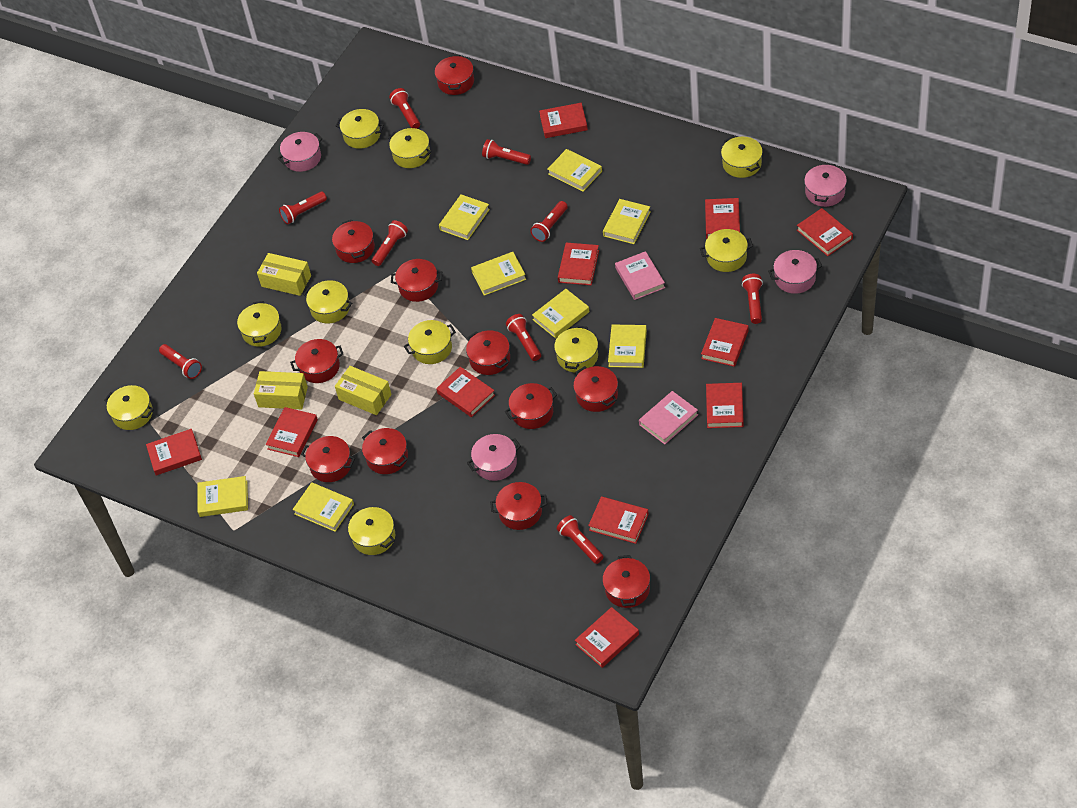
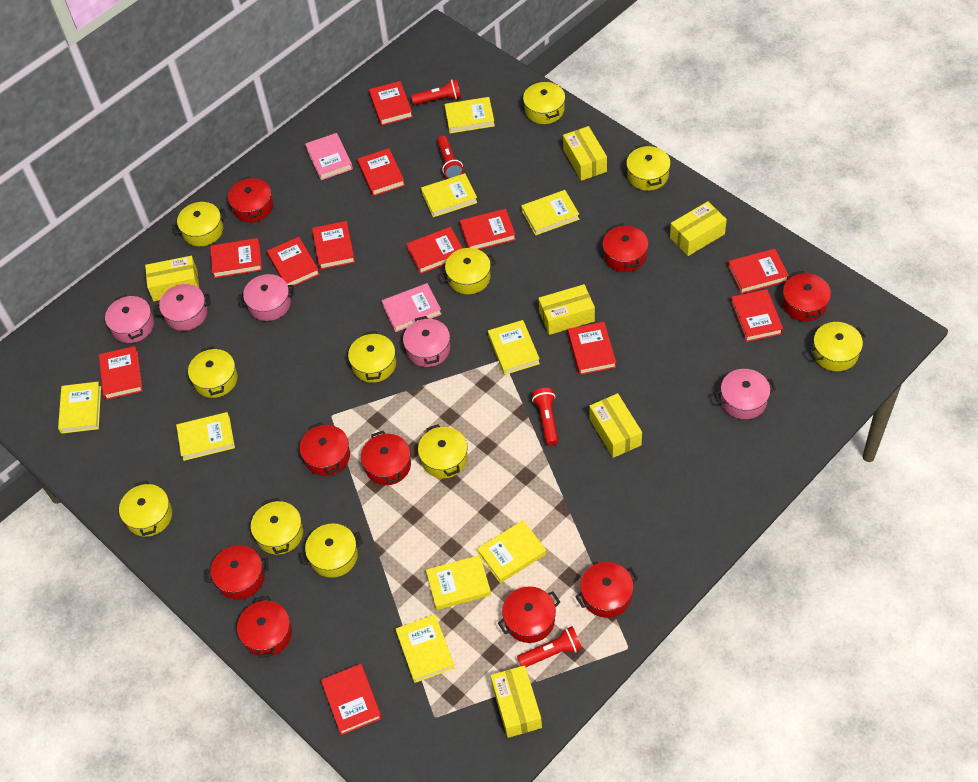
pink pot: [277,132,323,172] [467,434,521,481] [768,250,822,294] [804,163,847,207] = 4 -> [105,294,154,343] [154,284,211,331] [238,274,295,321] [403,316,450,367] [715,369,776,419] = 5
red book: [146,429,202,475] [266,407,318,457] [436,367,495,417] [539,103,588,138] [558,243,599,285] [575,607,639,668] [588,496,649,544] [701,318,749,367] [705,198,740,239] [706,383,744,428] [797,208,853,256] = 11 -> [99,346,143,400] [210,238,262,278] [267,237,320,288] [312,221,355,270] [321,664,382,735] [357,148,405,196] [369,81,413,126] [406,227,463,274] [460,209,516,250] [568,322,616,375] [728,249,789,294] [731,289,783,342] = 12
red flashlight: [159,344,202,379] [279,192,327,224] [372,220,408,266] [389,88,420,129] [482,139,531,165] [506,314,541,361] [530,201,568,242] [557,515,604,564] [742,274,763,324] = 9 -> [411,79,461,105] [437,136,463,179] [517,626,582,667] [532,388,558,446] = 4
red pot: [290,339,343,383] [301,436,355,482] [332,220,375,263] [362,428,408,474] [391,259,442,302] [435,55,474,95] [466,330,510,375] [490,482,547,530] [504,383,557,429] [573,366,618,412] [602,555,650,608] = 11 -> [205,545,269,600] [228,177,273,222] [237,596,292,658] [300,422,350,476] [361,431,411,485] [498,586,560,643] [576,562,638,618] [603,223,648,272] [782,271,831,322] = 9
yellow book: [197,476,248,517] [292,482,354,532] [439,194,490,240] [471,252,526,296] [532,289,590,338] [547,149,602,192] [603,199,651,244] [608,325,647,368] = 8 -> [58,382,101,434] [176,412,235,461] [396,614,455,683] [421,173,478,217] [426,555,491,610] [445,97,495,133] [477,520,546,583] [488,320,540,375] [521,190,579,235] = 9
yellow box: [254,371,308,410] [257,253,311,296] [335,366,392,415] = 3 -> [145,256,199,301] [491,665,542,738] [538,284,595,335] [563,126,607,181] [589,393,642,458] [670,201,727,256] = 6
yellow pot: [104,385,154,430] [237,301,282,347] [303,280,352,324] [336,109,384,149] [348,507,395,555] [388,128,431,168] [404,320,456,364] [554,325,598,373] [700,229,753,272] [721,136,763,178] = 10 -> [119,481,172,537] [172,202,227,246] [188,346,238,398] [251,498,303,555] [299,523,363,578] [348,331,396,383] [418,424,468,478] [440,248,496,294] [523,81,565,124] [626,144,671,191] [809,322,866,371] = 11

